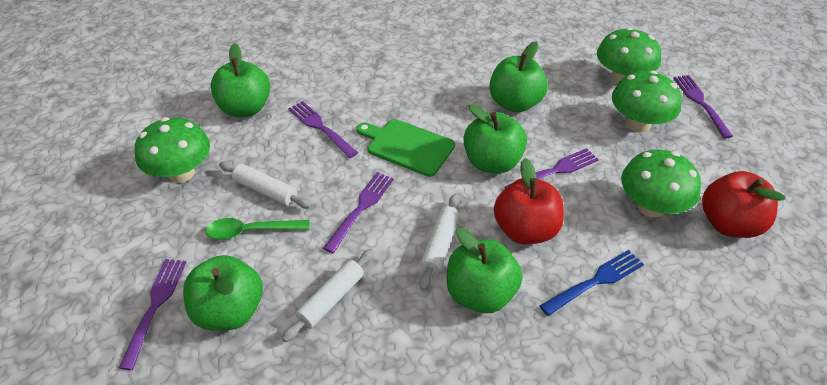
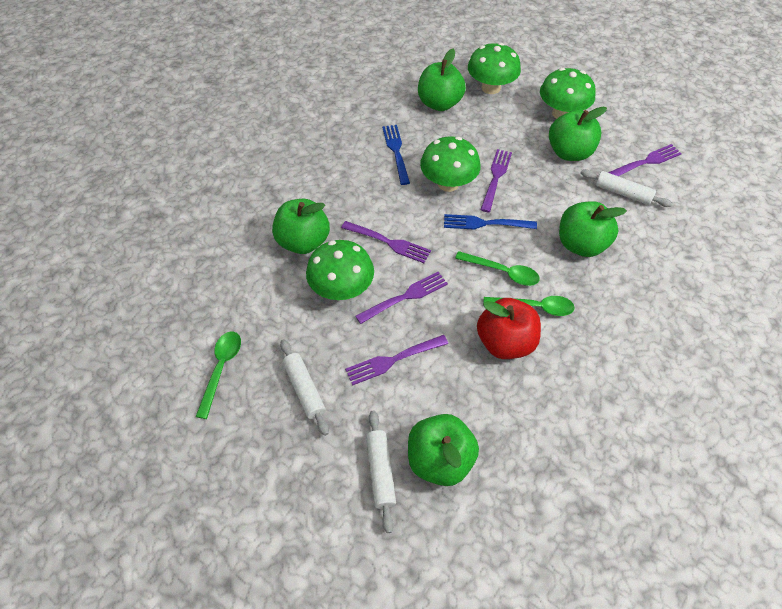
blue fork: [540,250,644,316] = 1 -> [382,125,410,185] [444,214,537,230] = 2
green cutting board: [356,119,455,177] = 1 -> none = 0
green spoon: [205,218,310,240] = 1 -> [196,332,241,419] [455,251,540,286] [483,296,575,316] = 3
red apple: [494,158,564,245] [702,171,786,238] = 2 -> [477,298,541,359] = 1

